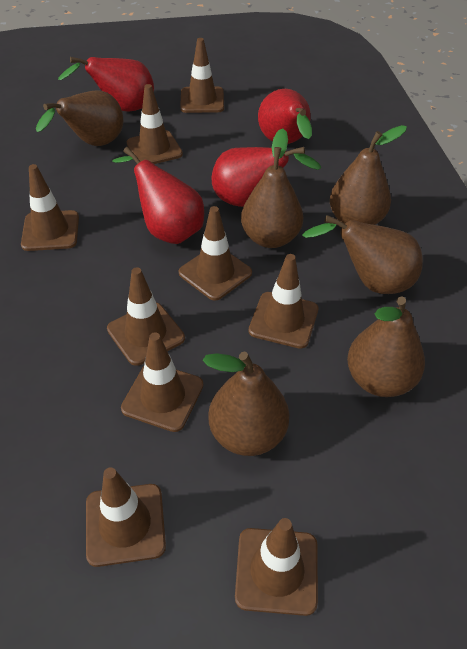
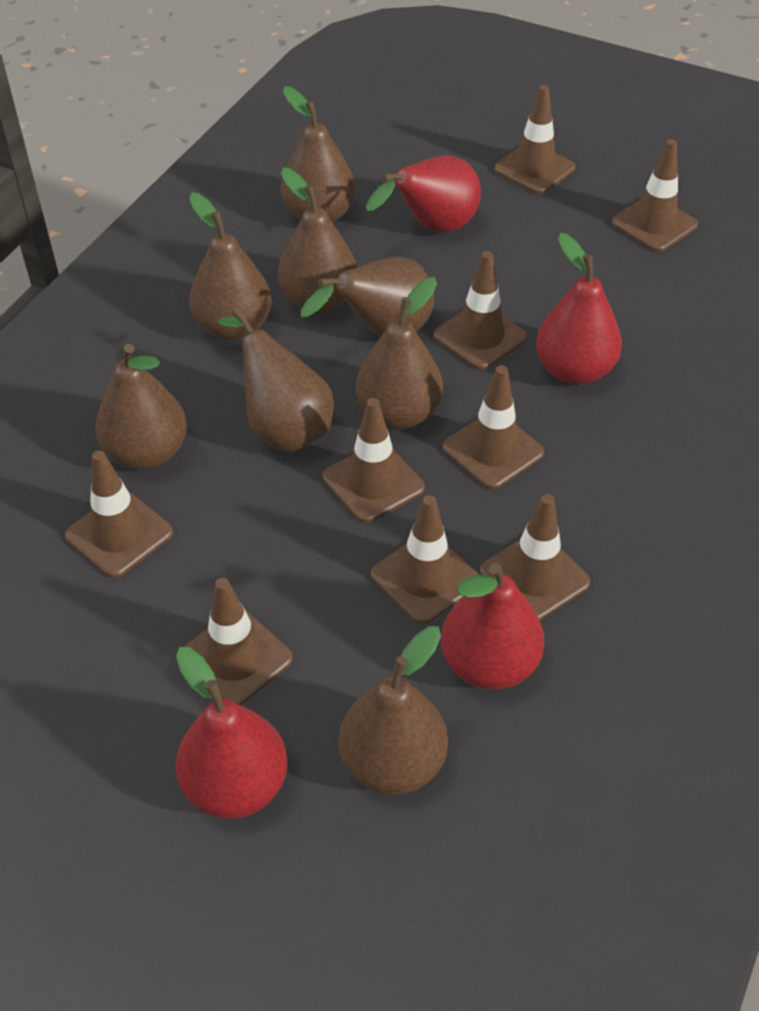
brown pear: [36,90,123,146] [202,352,290,456] [241,129,303,248] [302,215,423,294] [330,125,407,225] [347,296,425,397] = 6 -> [95,344,187,470] [189,192,272,340] [218,307,334,453] [278,168,357,313] [281,86,356,223] [301,257,434,336] [339,626,448,795] [356,277,443,429] = 8

